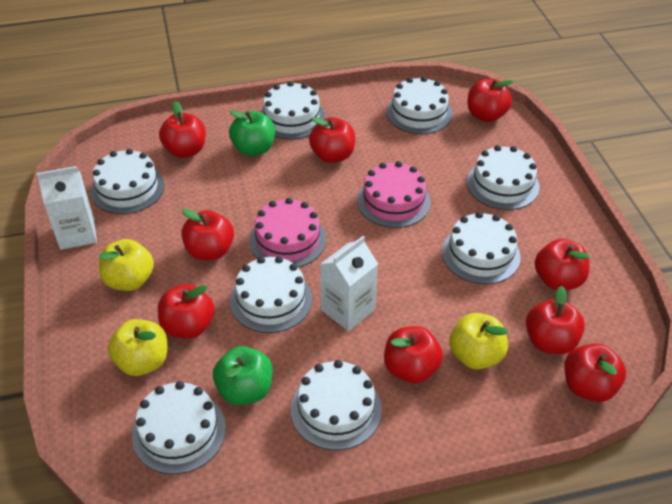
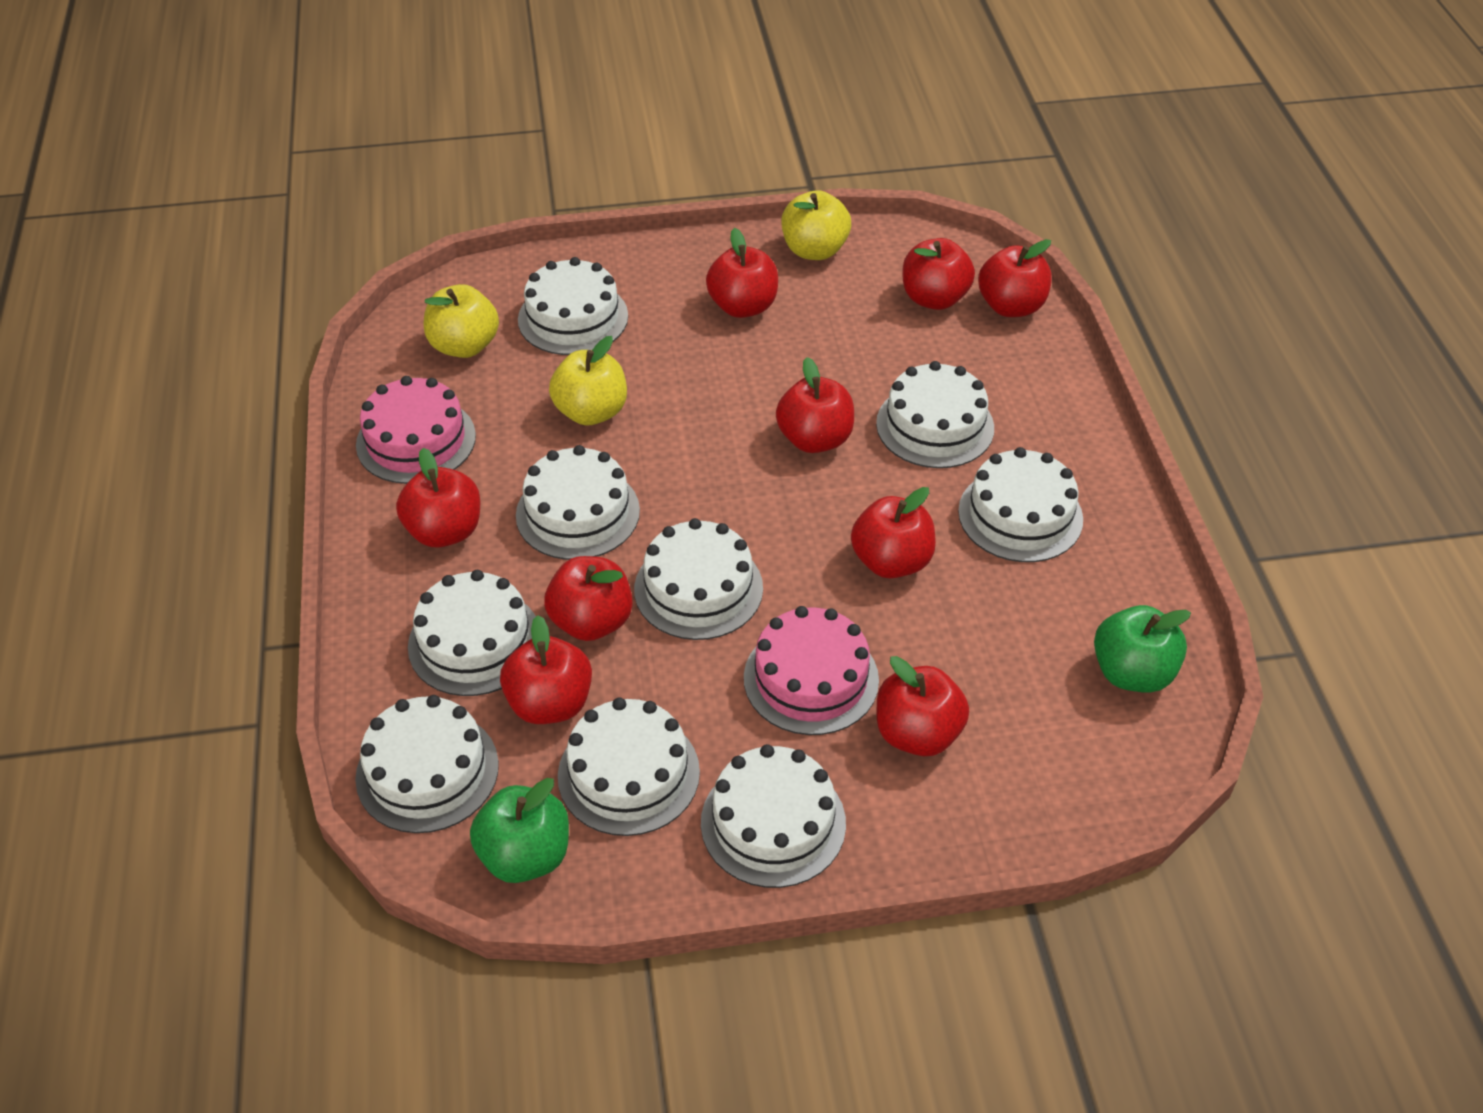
white cake: [91,149,164,214] [132,381,226,474] [230,256,312,333] [260,81,325,140] [291,360,382,450] [386,77,452,134] [442,212,521,284] [467,145,539,210] = 8 -> [355,695,499,833] [408,570,536,696] [516,445,640,560] [518,257,628,355] [558,697,700,836] [634,518,763,640] [701,744,846,888] [876,361,994,468] [958,447,1083,562] = 9
white carton: [37,166,97,250] [320,236,378,331] = 2 -> none = 0

